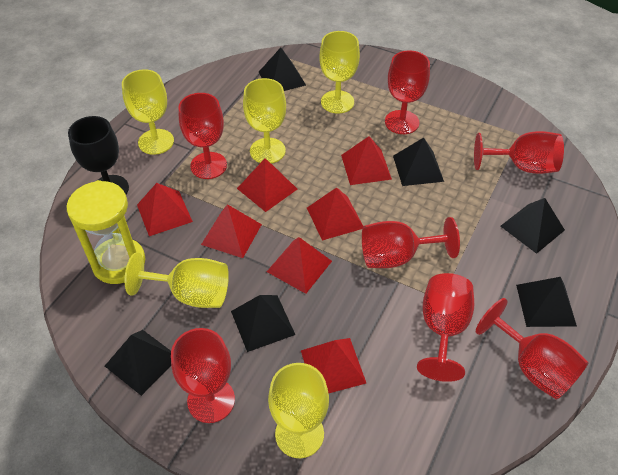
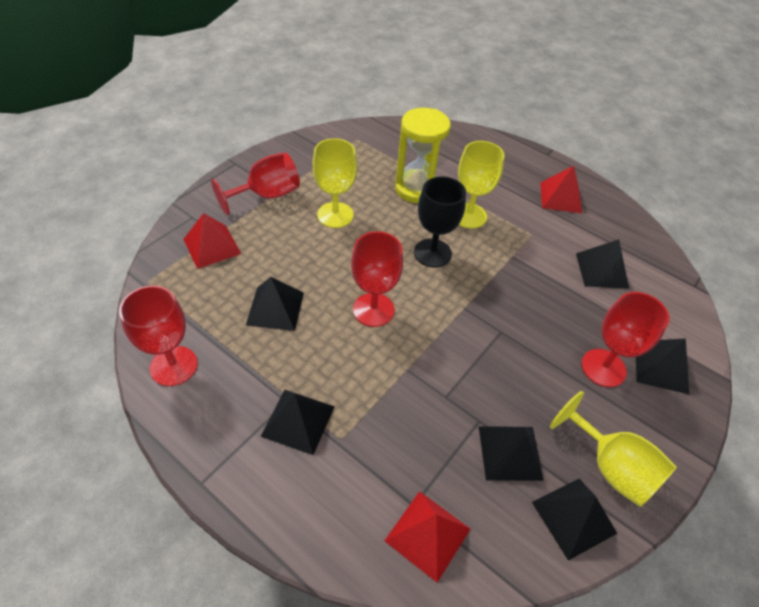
red goblet: [171,328,235,423] [178,93,227,179] [362,217,460,268] [385,50,430,134] [417,273,474,382] [474,131,564,174] [476,298,588,400] = 7 -> [119,285,198,386] [211,152,300,215] [351,231,403,327] [582,292,669,387] = 4
red pyramid: [137,183,193,236] [201,204,262,258] [237,158,297,212] [267,237,332,294] [301,338,366,393] [307,188,363,240] [341,136,392,185] = 7 -> [183,213,241,269] [384,491,470,582] [540,166,583,214] = 3
yellow goblet: [122,69,174,155] [125,253,229,308] [243,78,286,164] [268,363,329,458] [319,31,360,113] = 5 -> [313,139,357,228] [458,141,504,229] [550,391,677,507] = 3

